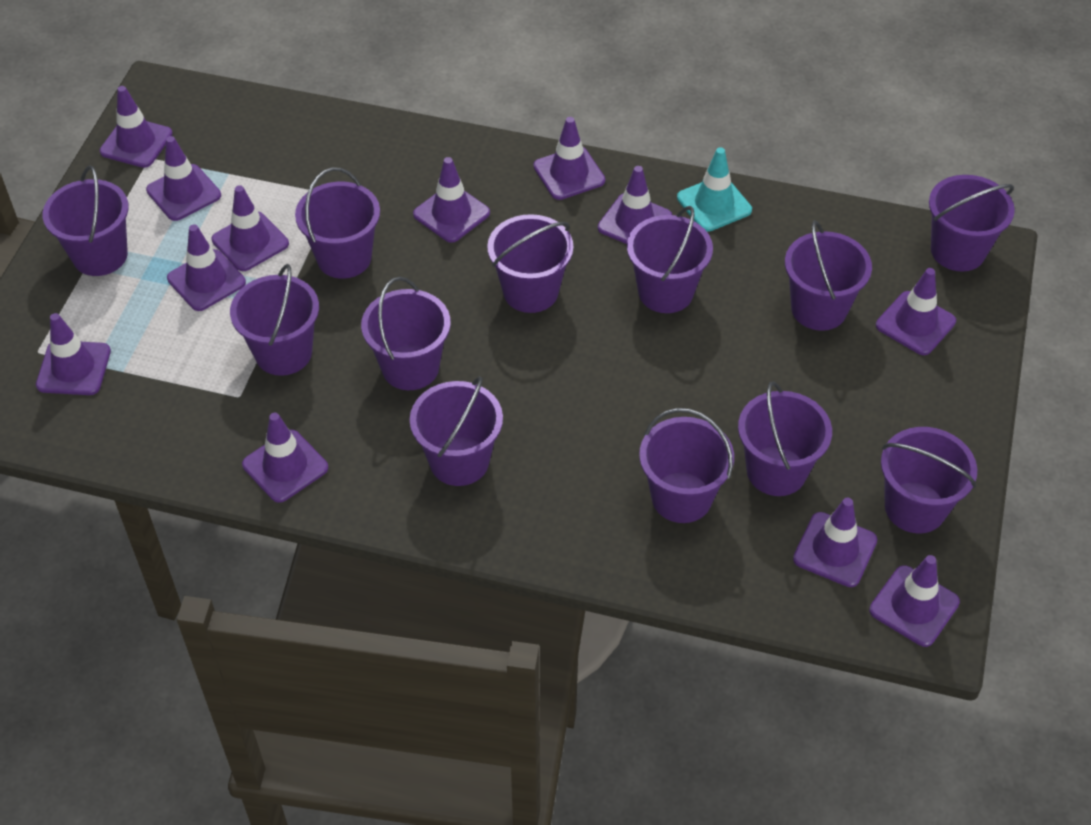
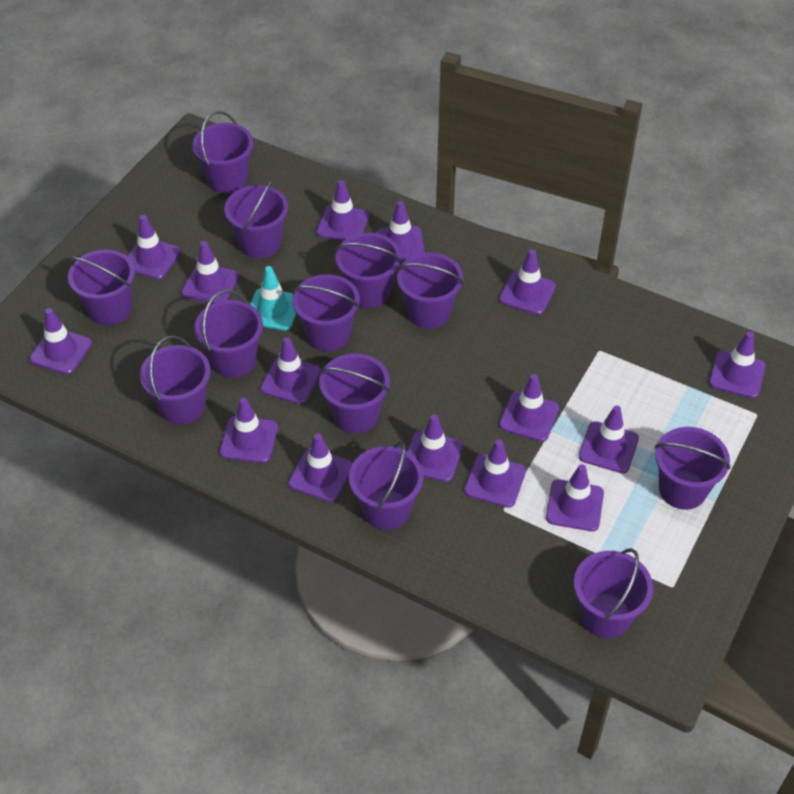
purple traffic cone: [36,313,111,395] [100,86,173,168] [146,136,221,221] [167,224,246,311] [212,185,289,271] [242,413,328,503] [413,157,490,243] [533,117,605,200] [598,166,672,244] [793,498,877,587] [869,555,960,647] [876,268,956,355] = 12 -> [29,308,92,375] [127,215,180,280] [181,241,239,304] [220,397,278,463] [260,337,320,404] [288,433,352,502] [317,180,369,241] [376,201,425,262] [407,415,463,482] [464,439,526,508] [499,249,556,315] [499,374,559,442] [546,464,604,531] [579,405,639,473] [709,332,766,398] = 15

